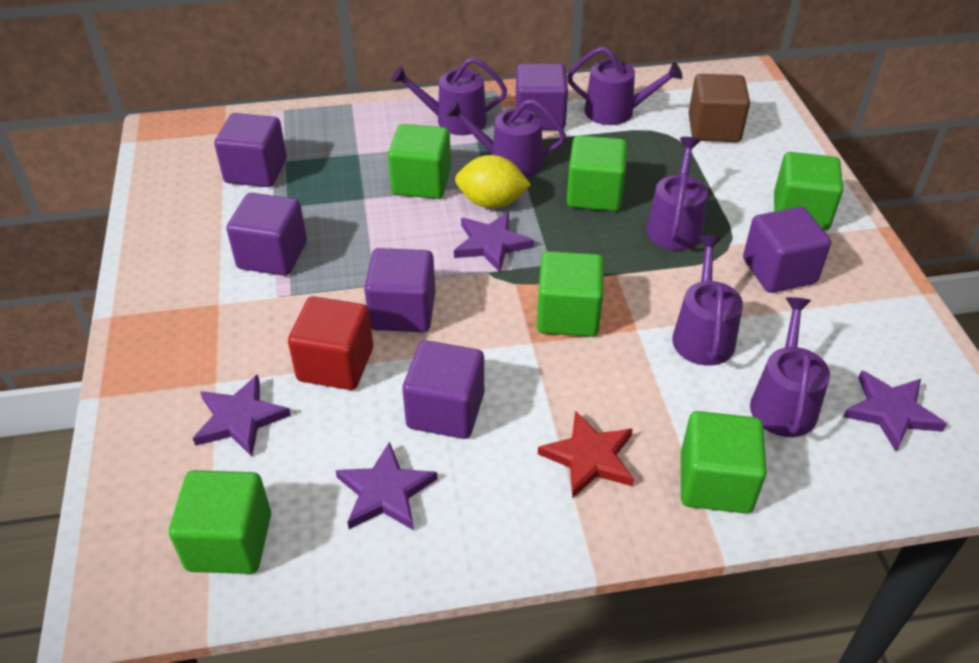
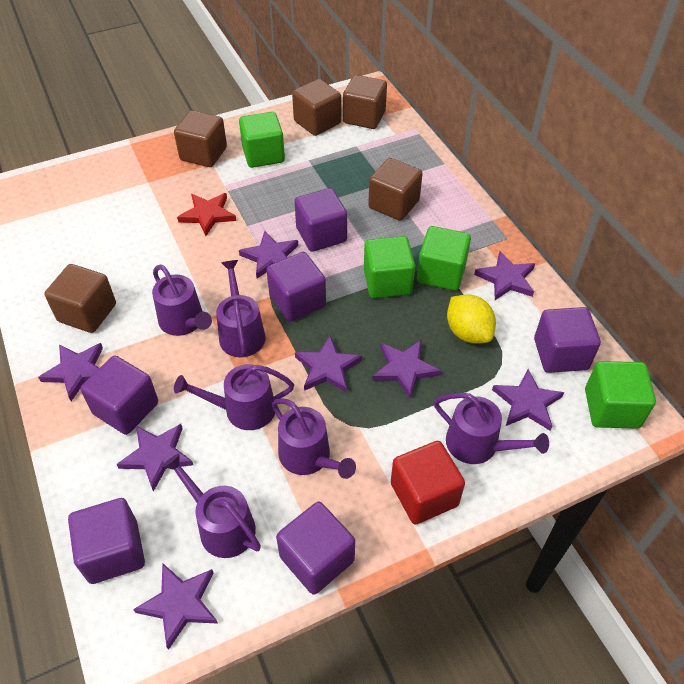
brown cube: [689,74,750,142] = 1 -> [44,264,116,333] [174,110,227,167] [292,79,341,136] [343,75,387,129] [368,158,423,221] = 5
green cube: [169,470,271,574] [388,124,451,199] [537,251,604,337] [567,135,627,211] [681,411,767,514] [774,152,843,230] = 6 -> [239,112,285,168] [364,236,415,298] [417,226,471,291] [585,361,656,429] = 4
purple star: [193,374,291,456] [335,442,437,530] [454,212,534,272] [843,370,947,451] = 4 -> [38,343,103,401] [117,424,193,492] [133,563,218,650] [239,231,298,279] [295,336,362,393] [372,340,441,398] [474,251,535,300] [492,369,564,431] = 8

